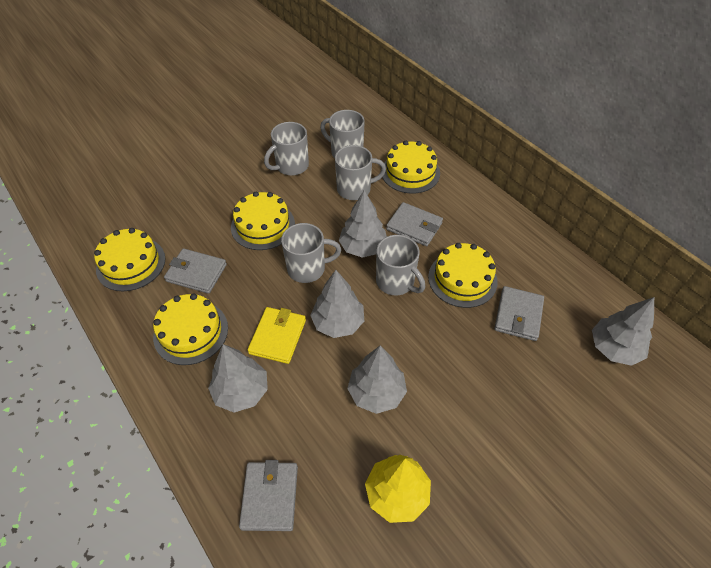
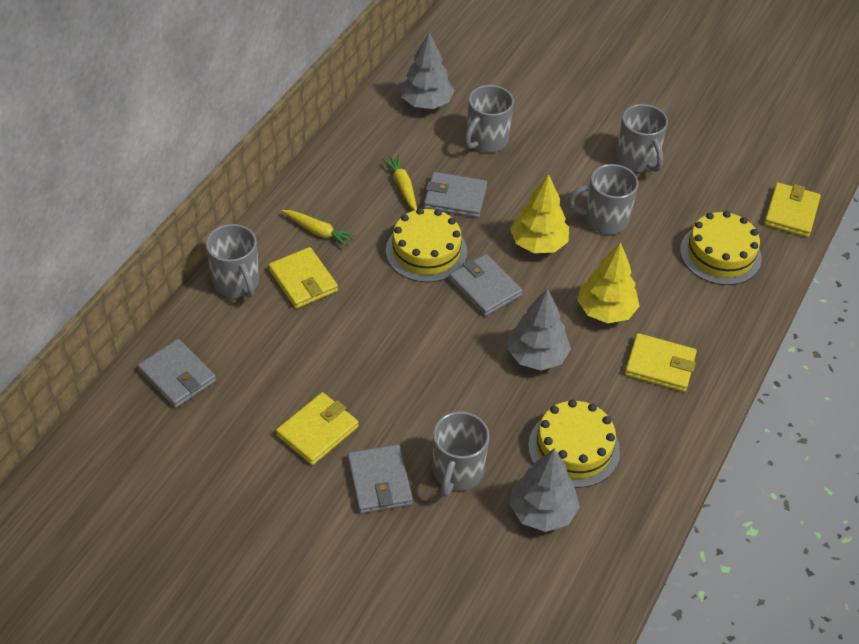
grey tree: [208,344,268,413] [310,270,364,338] [339,190,387,258] [347,345,407,414] [592,297,654,366] = 5 -> [401,32,455,109] [507,288,571,371] [509,448,580,532] = 3
yellow cake: [94,228,165,291] [153,293,228,365] [231,192,295,250] [382,141,440,194] [428,243,498,308] = 5 -> [386,208,467,282] [528,400,620,488] [680,211,762,285] = 3
yellow carrot: none = 0 -> [281,210,356,248] [382,155,417,210] = 2
yellow tree: [365,455,431,523] = 1 -> [510,174,569,253] [577,242,639,323] = 2
yellow wallet: [248,307,306,364] = 1 -> [268,247,338,309] [276,392,359,465] [625,333,697,392] [764,182,821,237] = 4

